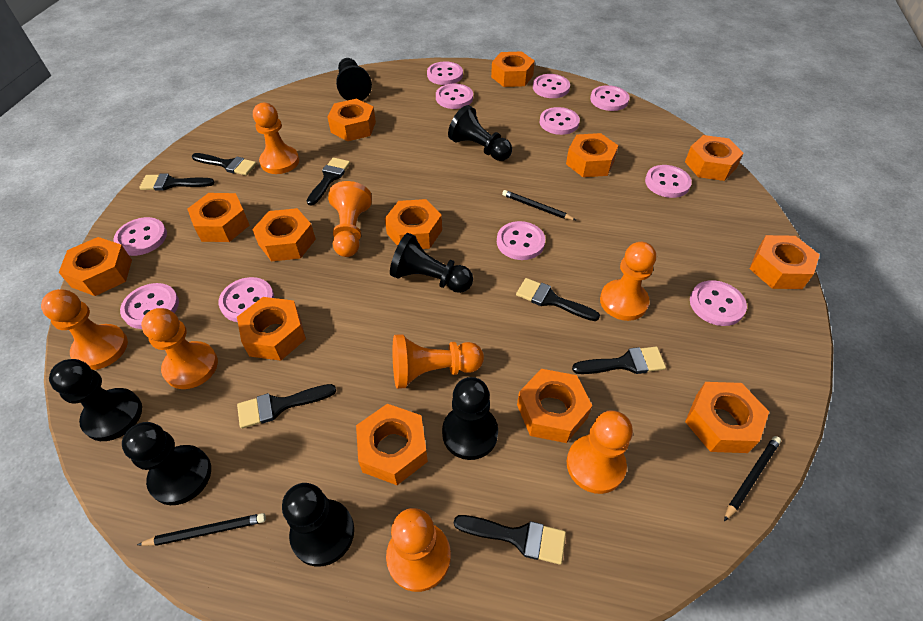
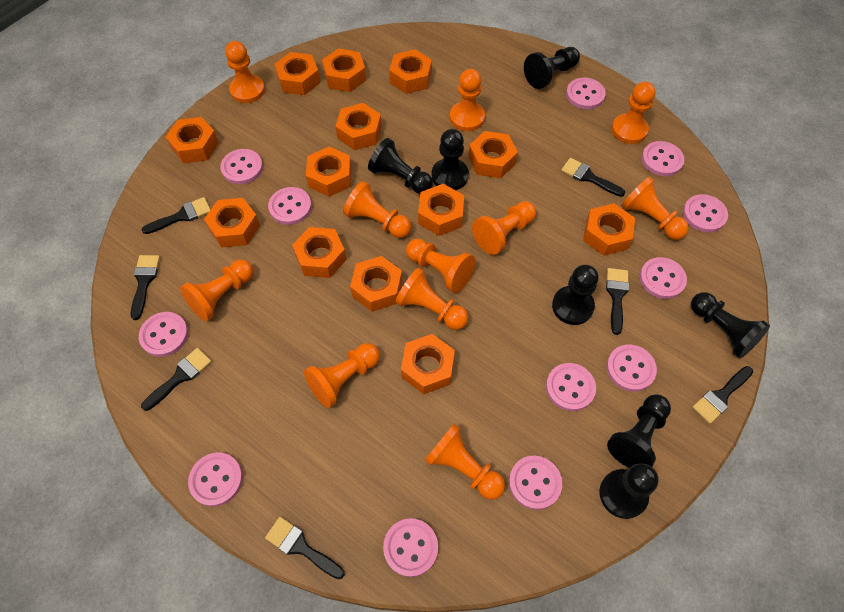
black pencil: [137,513,266,546] [502,190,576,220] [724,436,781,521] = 3 -> none = 0
orange pawn: [41,289,128,370] [141,308,218,389] [253,103,299,174] [328,181,372,257] [386,508,451,592] [393,334,484,389] [567,410,633,494] [600,242,656,321] = 8 -> [180,260,254,321] [225,41,265,103] [304,343,380,408] [343,181,411,238] [395,268,468,330] [406,239,475,293] [425,423,505,500] [450,69,485,131] [472,201,536,255] [612,82,656,144] [621,176,689,240] = 11
pink button: [113,217,167,256] [120,283,179,329] [219,277,274,322] [427,62,463,85] [436,84,473,109] [497,221,545,260] [533,74,570,98] [540,107,580,135] [590,85,630,111] [645,165,692,198] [690,280,747,326] = 11 -> [139,312,188,357] [188,452,243,507] [220,149,263,184] [268,187,312,225] [383,518,438,577] [509,456,562,510] [546,363,596,411] [566,78,606,109] [606,345,657,392] [640,257,687,299] [642,141,684,176] [683,194,728,233] = 12

